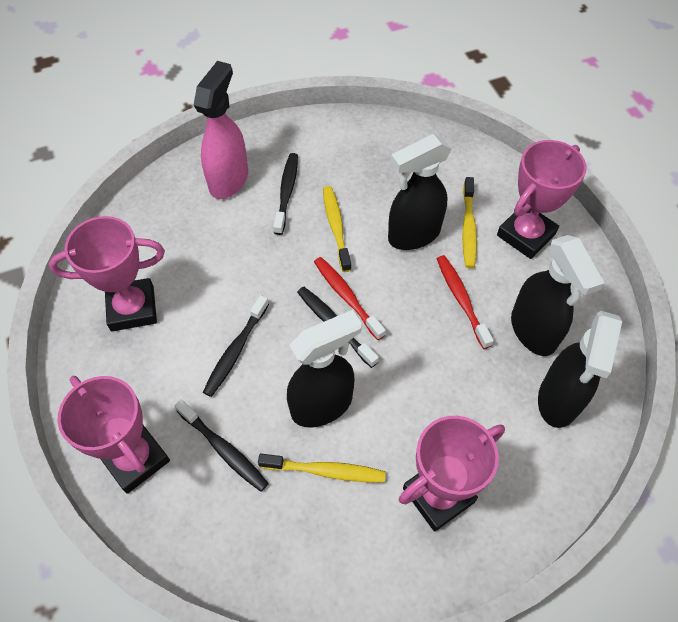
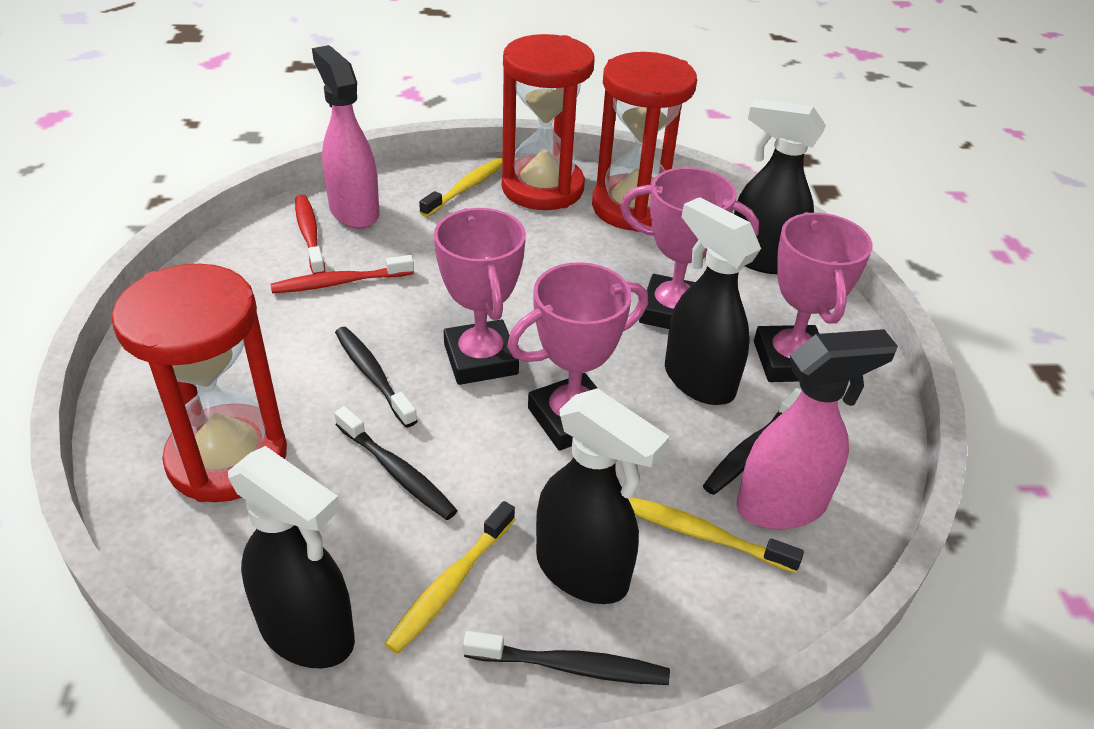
pink spray bottle: [194,61,248,199] = 1 -> [312,45,380,229] [736,329,898,529] = 2
red hourglass: none = 0 -> [112,263,287,502] [502,34,595,210] [592,52,697,232] = 3

